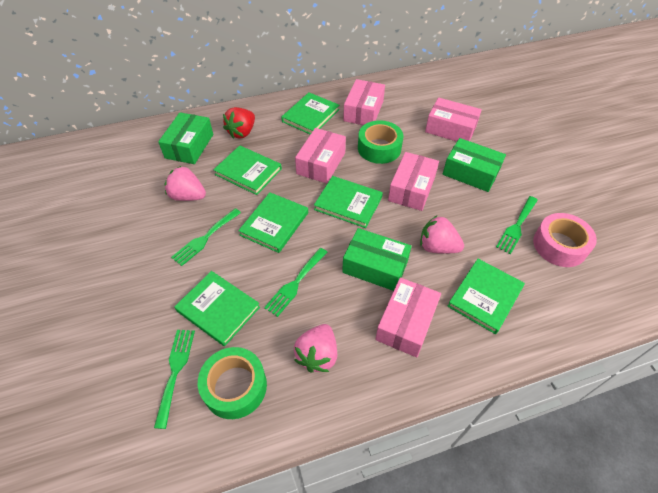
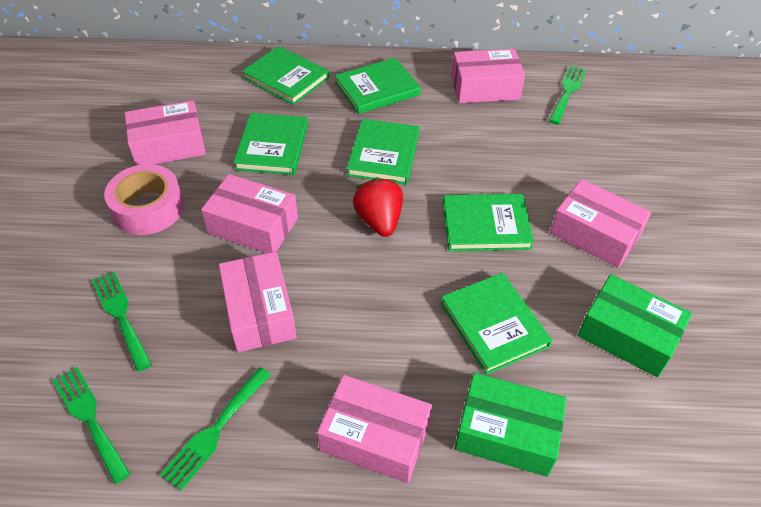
green box: [158,112,213,164] [342,228,412,291] [443,138,506,192] = 3 -> [455,372,567,477] [578,274,692,377] = 2
green tape: [198,347,267,419] [358,120,403,164] = 2 -> none = 0
pink box: [295,128,346,183] [343,79,385,125] [375,278,441,357] [388,152,439,211] [425,98,482,141] = 5 -> [125,100,206,166] [201,174,298,253] [219,252,297,352] [317,375,432,483] [451,48,525,103] [550,179,651,268] = 6
pink strawberry: [165,166,206,201] [294,324,337,372] [420,216,464,254] = 3 -> none = 0

